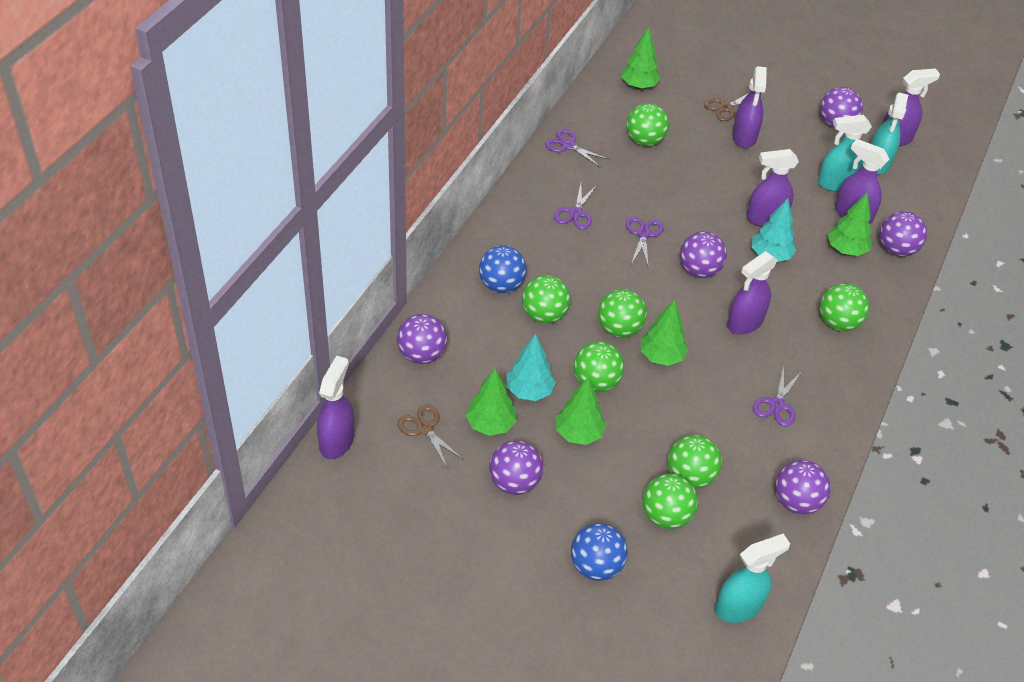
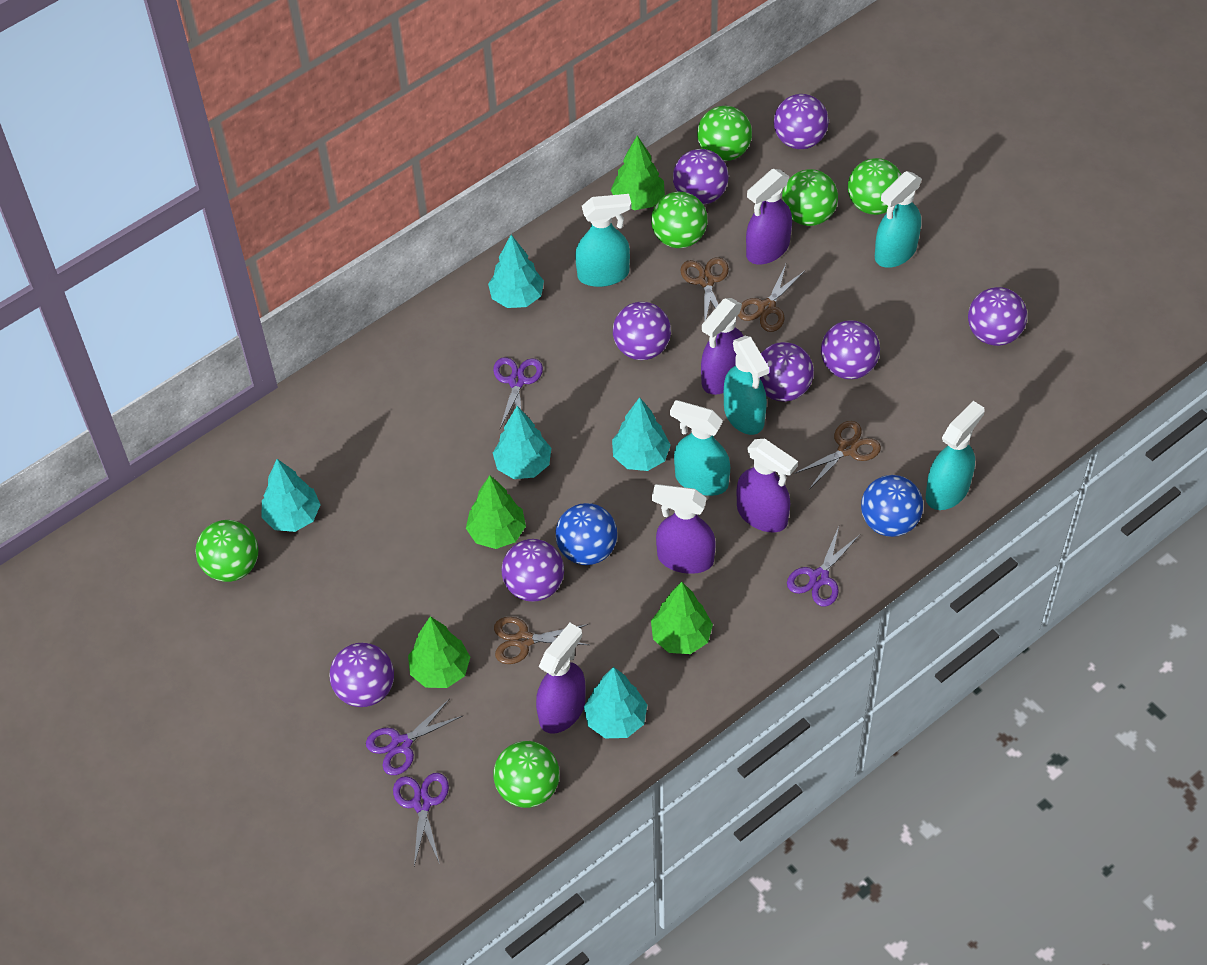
brown scissors: [397,405,464,468] [704,93,764,121] = 2 -> [494,617,589,664] [680,257,729,322] [738,264,806,332] [794,421,881,488] = 4
green ball: [522,275,571,324] [574,341,625,392] [598,289,647,338] [626,103,669,146] [643,474,698,529] [668,435,722,489] [820,283,869,331] = 7 -> [195,520,258,582] [493,741,560,808] [651,192,708,248] [697,106,752,161] [782,169,838,226] [848,158,902,215] = 6
green tree: [466,368,517,436] [556,378,606,445] [621,27,661,89] [641,299,688,366] [828,193,872,256] = 5 -> [408,616,470,688] [466,475,526,549] [611,136,665,210] [651,582,713,654] = 4
purple ball: [397,314,447,364] [489,440,543,495] [680,231,727,278] [775,460,831,515] [820,87,863,128] [880,211,927,257] = 6 -> [330,643,394,707] [502,539,564,602] [613,302,671,360] [673,149,729,205] [759,342,814,402] [774,94,829,149] [821,320,880,379] [968,287,1027,346] = 8
purple spray bottle: [317,356,354,459] [727,251,778,334] [732,66,767,148] [746,149,799,227] [835,139,889,224] [882,69,940,146] = 6 -> [536,623,585,734] [652,484,716,574] [701,298,743,395] [737,439,798,533] [746,169,792,265] = 5
turquoise spray bottle: [715,534,790,623] [818,115,872,192] [871,93,908,175] = 3 -> [575,194,632,287] [670,400,730,496] [724,336,769,435] [875,171,922,268] [926,401,985,510] = 5
turquoise tree: [507,334,556,401] [752,198,796,262] = 2 -> [261,459,321,532] [488,234,544,308] [493,406,551,479] [584,667,647,738] [612,397,671,471] = 5

